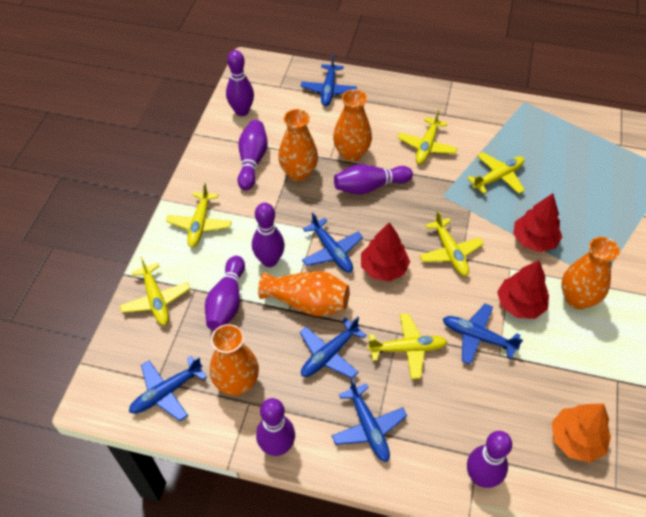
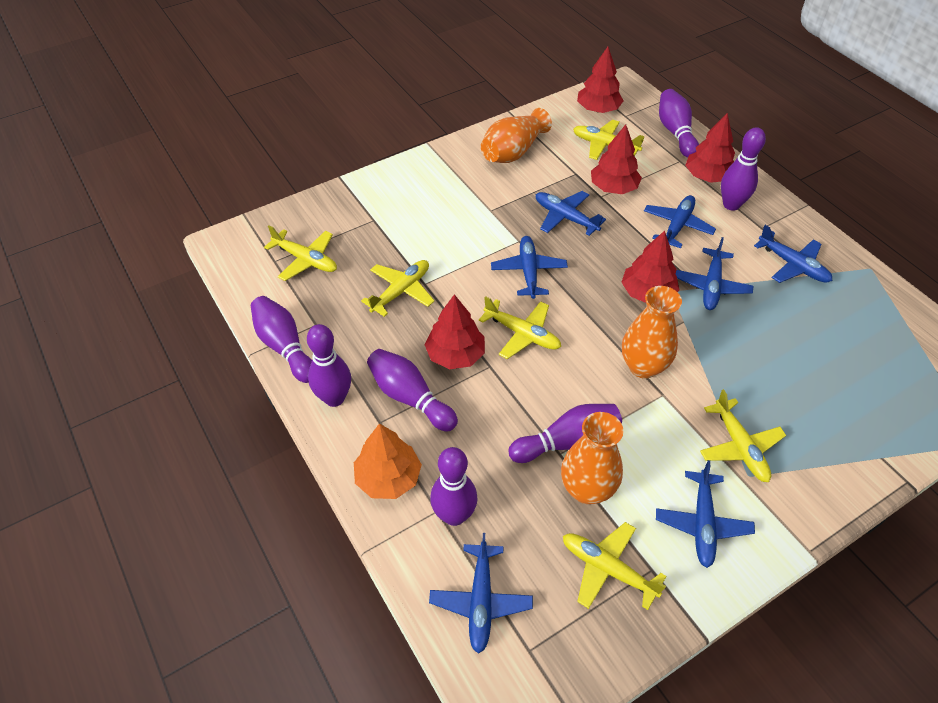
blue plane: [129,356,207,421] [300,316,367,379] [301,55,357,106] [302,213,363,273] [332,379,407,462] [443,304,523,365] = 6 -> [429,533,533,654] [491,236,568,299] [536,191,606,236] [644,195,716,248] [656,460,755,568] [676,237,754,310] [754,225,832,283] = 7
orange vase: [210,324,259,396] [258,271,349,316] [278,109,318,181] [333,89,372,162] [561,237,620,309] = 5 -> [481,108,552,163] [561,412,623,504] [622,286,682,379] = 3
red tree: [361,222,410,282] [497,260,549,319] [513,193,562,252] = 3 -> [424,294,485,369] [577,47,623,113] [591,124,642,194] [621,231,679,303] [685,113,735,183] = 5

